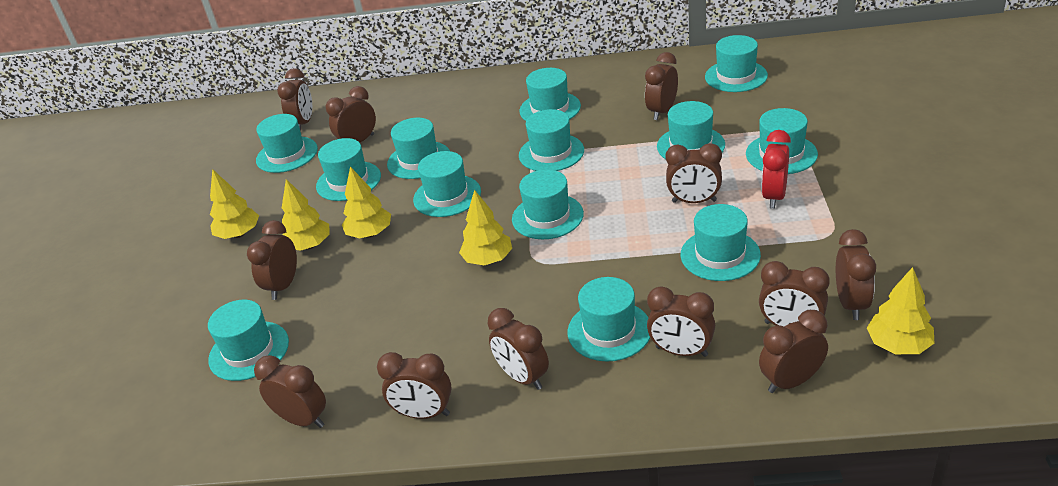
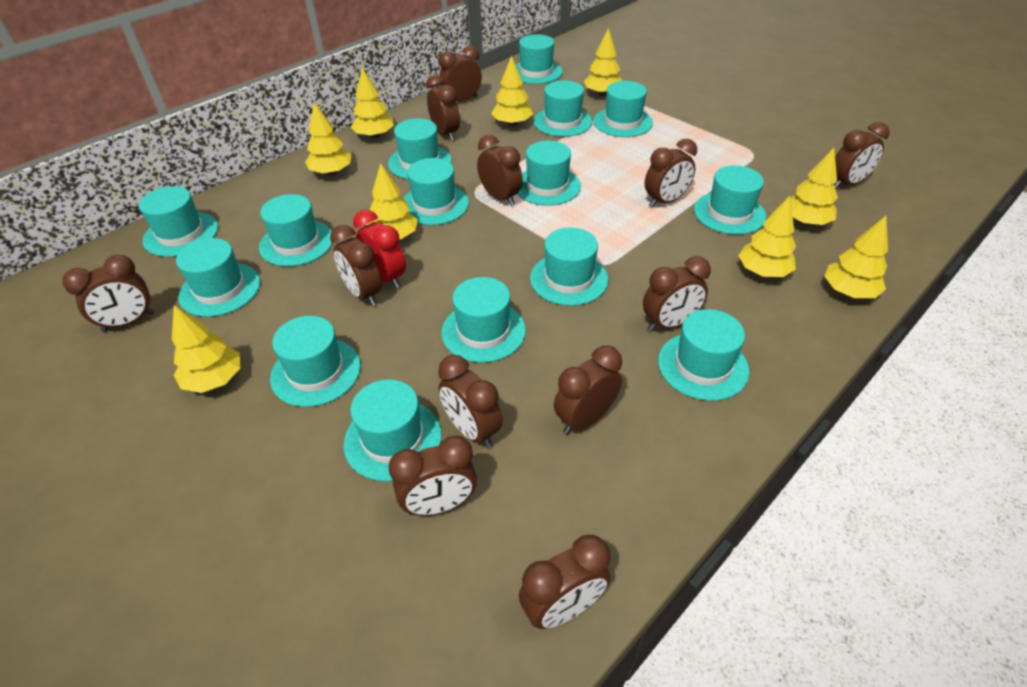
turquoise hat: [208,300,289,381] [256,114,318,173] [316,138,381,201] [387,118,450,179] [413,151,481,217] [512,169,584,239] [519,68,581,121] [519,109,584,171] [568,277,650,362] [657,101,725,159] [681,204,761,281] [705,35,768,92] [746,108,818,174] = 13 -> [139,186,218,257] [176,238,260,317] [259,194,332,267] [270,316,361,407] [343,380,442,482] [388,118,451,179] [403,158,469,225] [441,277,526,363] [515,34,563,84] [517,141,581,206] [530,227,608,306] [533,81,592,137] [593,81,653,137] [658,309,749,401] [694,165,766,235] = 15
yellow tree: [210,169,259,239] [282,179,330,251] [342,167,391,238] [459,190,512,265] [867,267,935,354] = 5 -> [172,305,240,393] [305,102,351,175] [351,68,394,139] [366,163,418,239] [491,56,533,126] [584,28,623,96] [738,196,796,277] [790,148,838,226] [824,216,888,298] = 9

